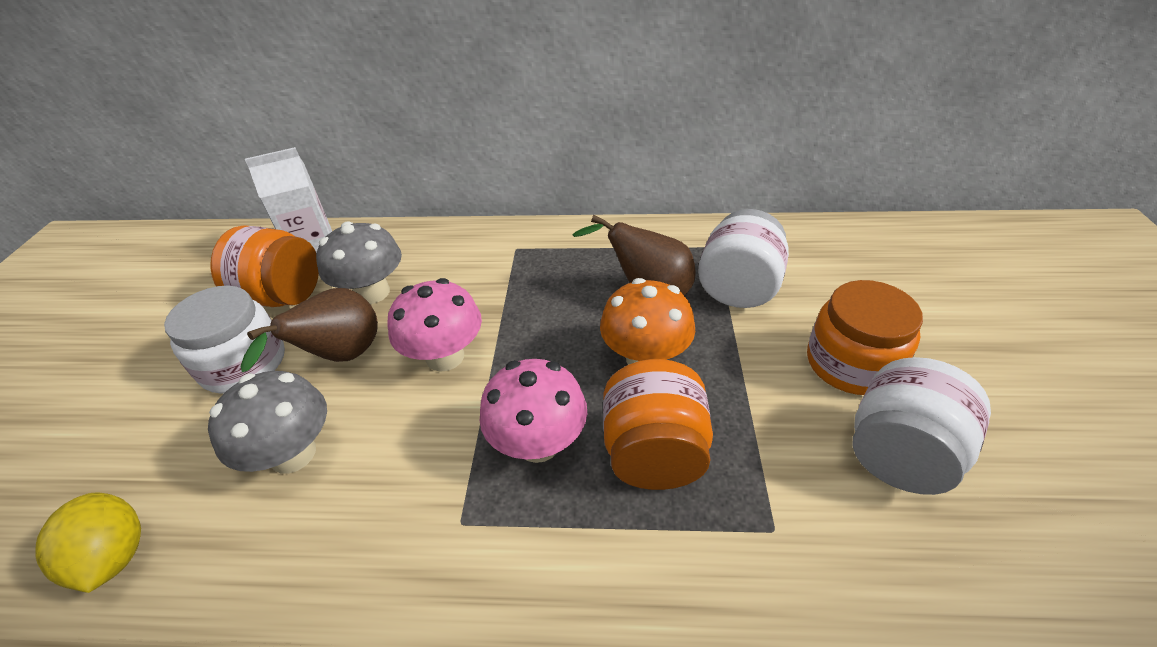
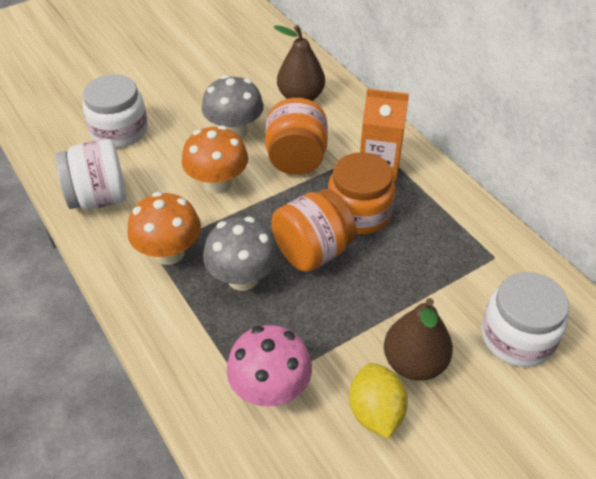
orange carton: none = 0 -> [360,89,409,181] = 1
orange mushroom: [600,278,695,365] = 1 -> [127,192,201,265] [181,125,248,194] = 2
pink mushroom: [387,278,482,372] [479,359,587,463] = 2 -> [227,325,312,407] = 1
white carton: [245,147,332,252] = 1 -> none = 0

